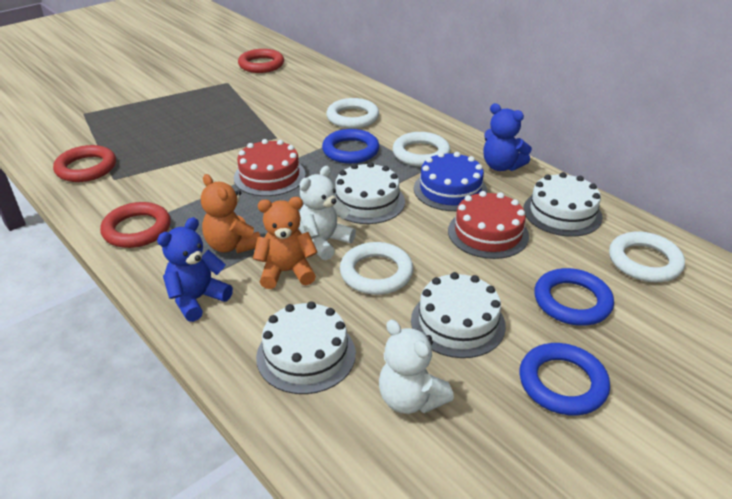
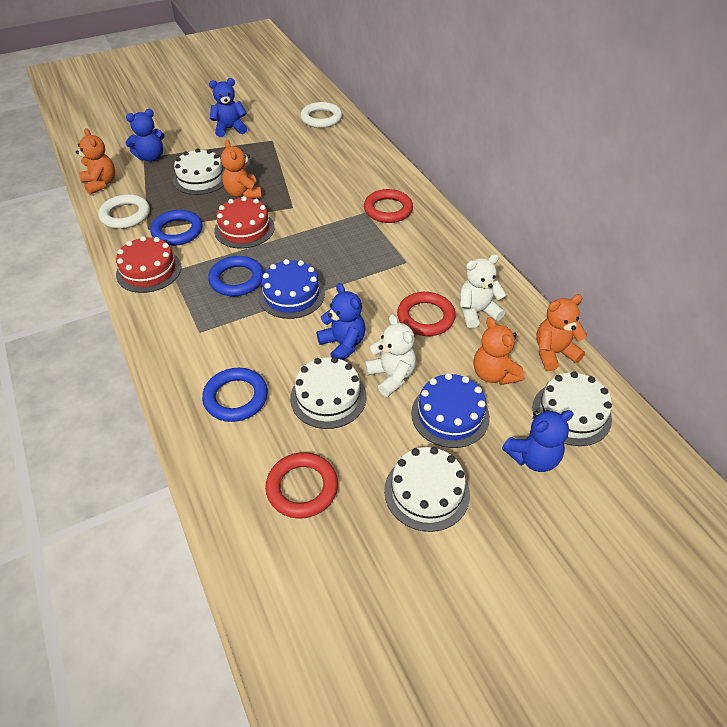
blue cake: [414,152,488,211] = 1 -> [258,259,325,319] [411,373,490,448] = 2
blue teddy bear: [157,217,233,322] [484,103,532,171] = 2 -> [126,109,165,161] [209,78,247,137] [317,283,366,361] [502,410,574,472] = 4
orange teddy bear: [201,174,261,253] [253,197,318,289] = 2 -> [76,128,115,195] [221,140,262,199] [474,317,524,385] [536,294,587,371] = 4
white ring: [326,98,379,129] [340,242,413,295] [393,132,450,167] [609,232,685,282] = 4 -> [98,194,150,229] [300,102,342,128] = 2

